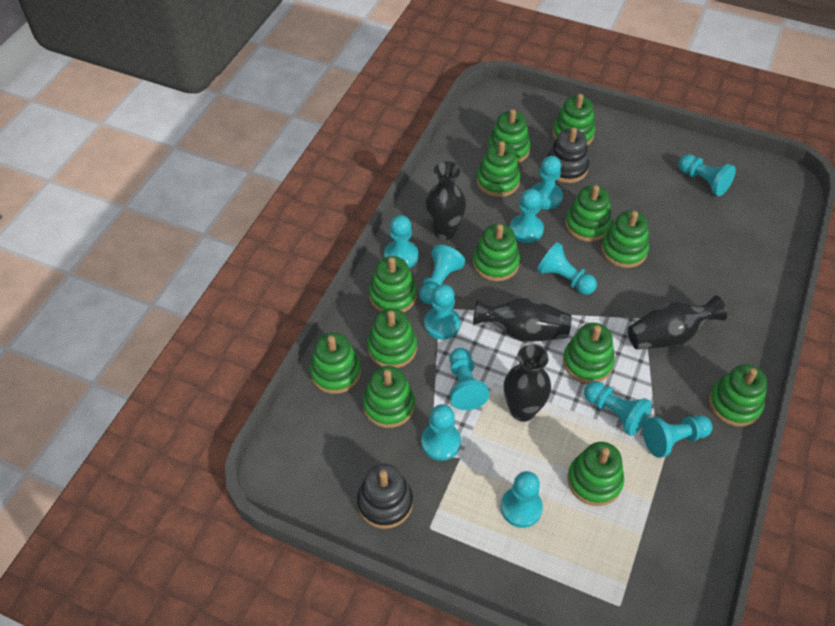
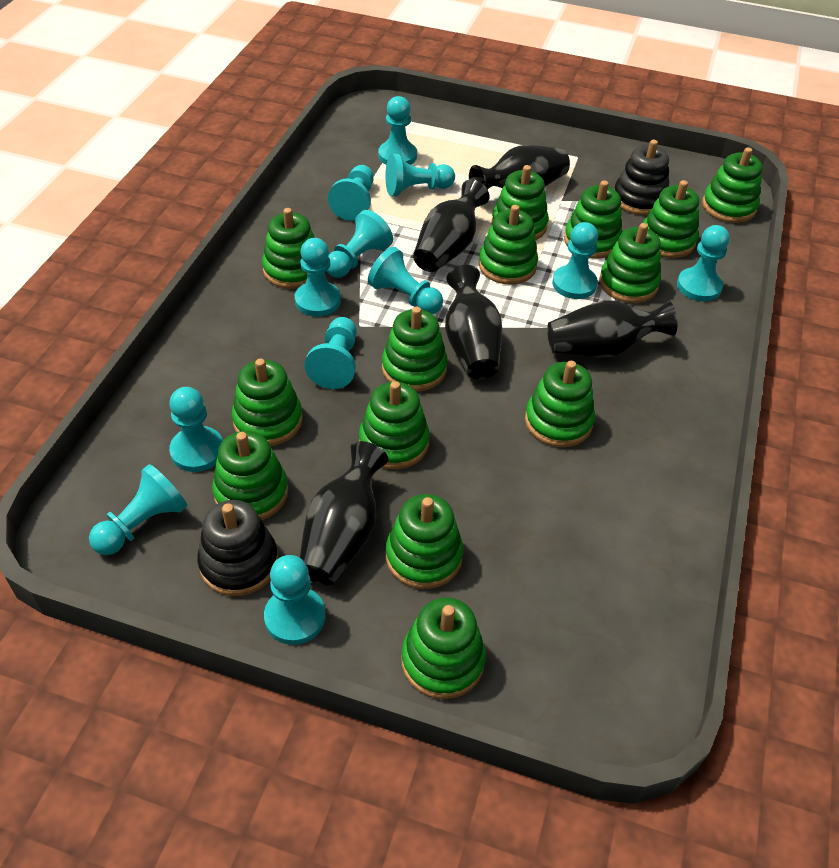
black vase: [425,161,466,240] [473,298,572,342] [504,344,551,422] [628,295,727,349] = 4 -> [300,441,388,585] [413,179,489,272] [445,265,502,379] [469,145,570,190] [547,300,677,358] = 5
green stacking toy: [310,333,361,394] [363,366,415,428] [367,308,417,368] [369,256,417,312] [473,224,520,281] [477,141,520,197] [488,109,530,163] [553,94,595,146] [563,323,615,383] [565,185,612,242] [568,442,624,506] [601,211,649,268] [709,364,767,427] = 13 -> [212,431,288,520] [232,359,303,446] [262,208,314,289] [359,381,430,469] [382,307,448,392] [386,494,463,589] [401,597,486,699] [479,205,538,285] [492,165,549,240] [525,361,595,447] [564,180,622,259] [599,223,661,303] [643,180,699,258] [702,147,763,223] = 14

